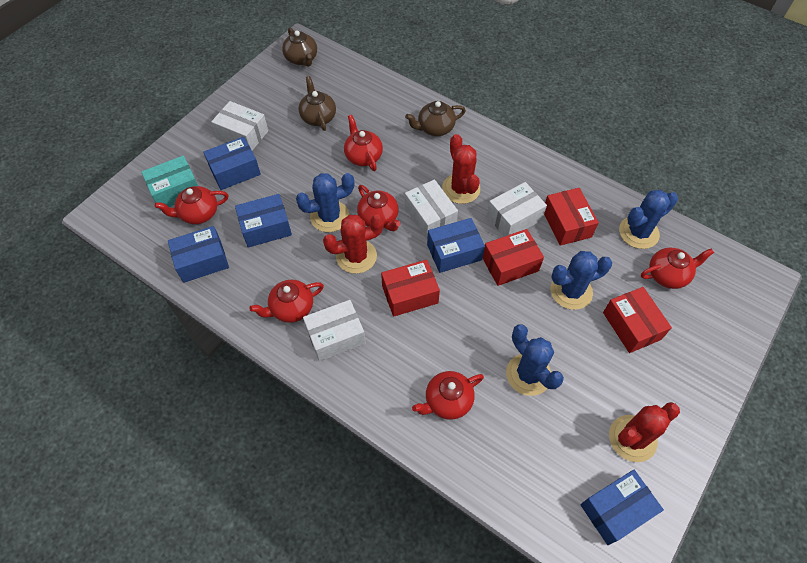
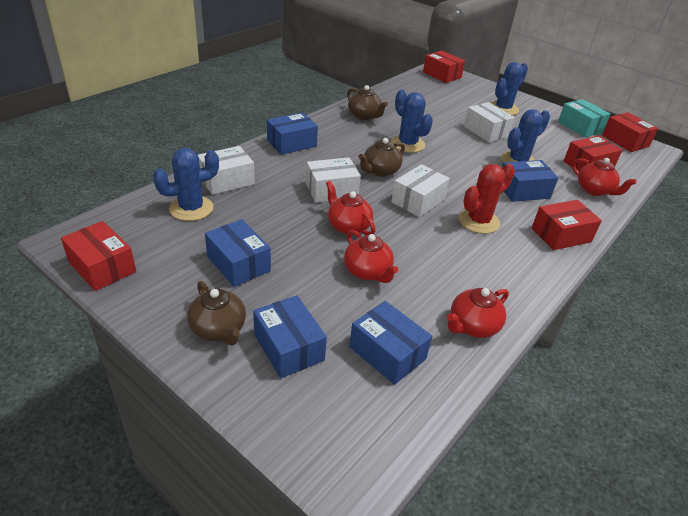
red box: [381,260,440,317] [483,229,544,286] [544,188,599,246] [603,287,672,353] = 4 -> [61,221,136,291] [423,50,465,83] [532,200,602,250] [564,136,622,172] [602,112,658,152] = 5
red cactus: [323,214,384,274] [442,134,480,204] [609,402,680,462] = 3 -> [459,164,515,234] = 1
red teapot: [155,186,228,224] [249,280,324,323] [344,115,383,171] [357,185,401,231] [412,371,484,420] [641,248,714,289] = 6 -> [326,181,376,235] [344,230,398,283] [447,288,509,338] [572,158,637,196] = 4

